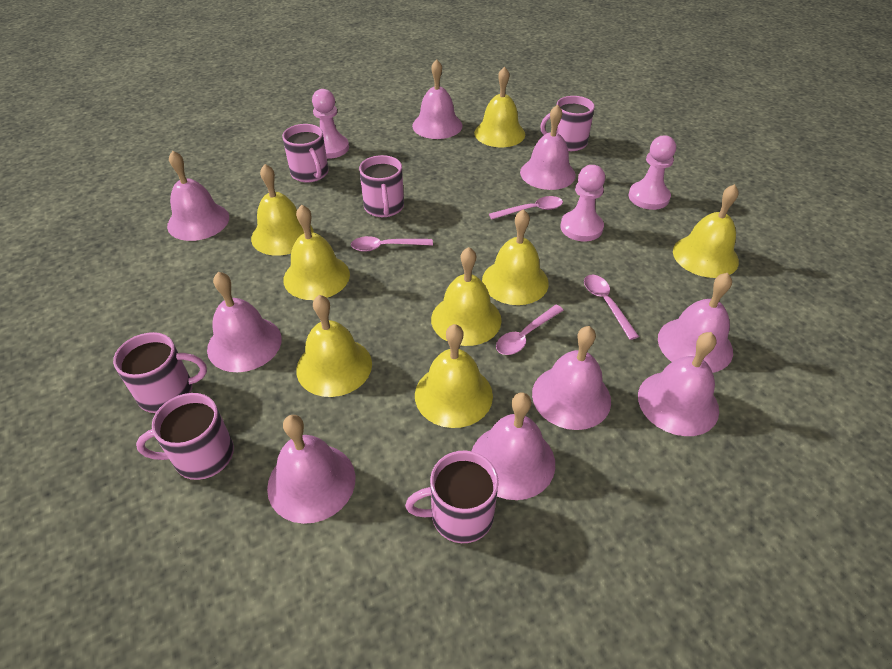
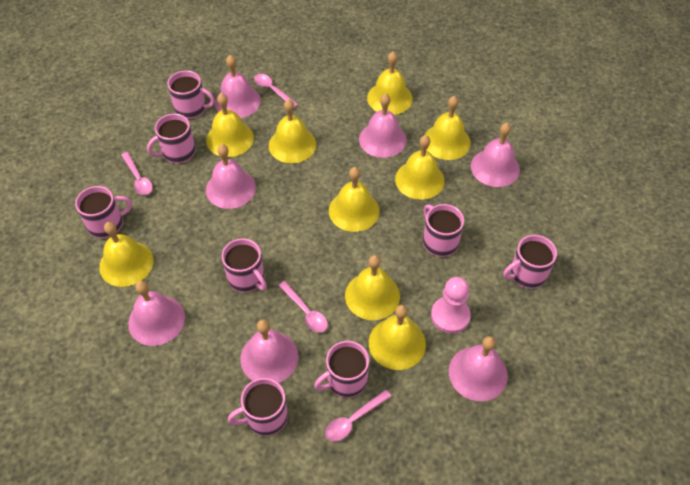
pink bell: [167,150,229,241] [207,272,282,372] [267,415,356,524] [412,59,463,139] [472,392,555,500] [520,104,576,190] [532,326,611,430] [638,332,719,436] [658,273,733,373] = 9 -> [128,281,185,346] [206,144,256,209] [215,55,261,118] [240,320,298,383] [359,94,407,158] [449,336,508,401] [471,123,520,187] = 7
pink mug: [113,332,207,413] [136,393,234,480] [282,124,329,183] [359,155,404,217] [405,451,499,543] [540,96,595,151] = 6 -> [75,186,132,238] [147,114,196,163] [167,70,215,119] [221,238,267,292] [228,378,288,436] [314,341,369,398] [423,204,464,257] [503,235,557,289] = 8
pink pawn: [312,89,349,159] [560,165,605,241] [629,135,676,210] = 3 -> [431,277,471,333] = 1
yellow bell: [251,164,314,256] [283,205,350,300] [296,295,372,397] [415,324,493,428] [431,247,502,346] [474,66,525,147] [482,209,549,305] [673,184,739,278] = 8 -> [99,222,153,287] [206,93,254,157] [269,99,316,163] [329,167,380,232] [345,255,400,320] [367,51,413,115] [369,305,426,370] [395,135,445,200] [424,96,471,160] = 9

